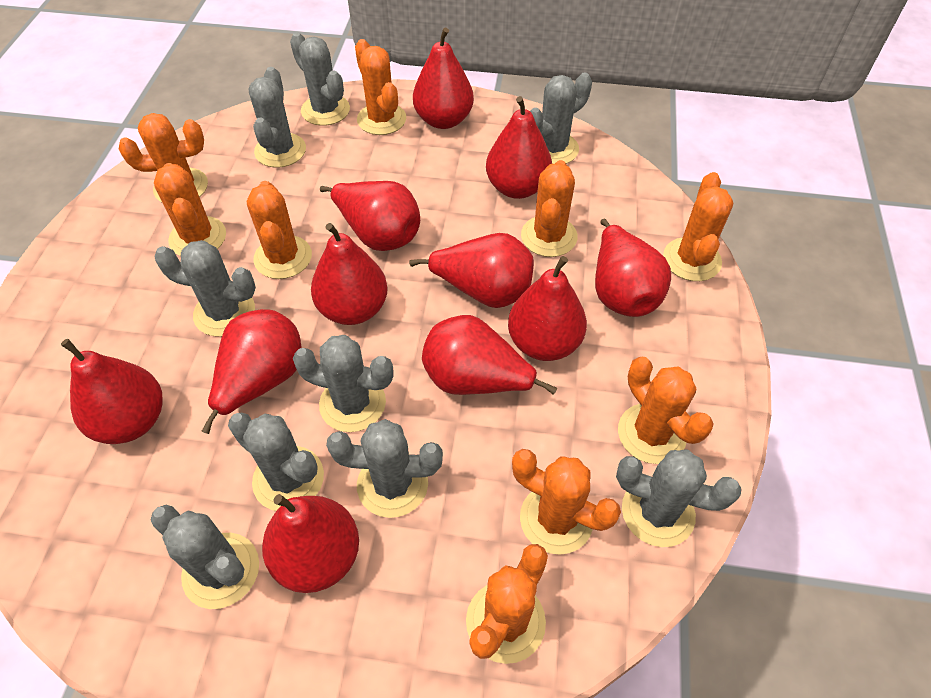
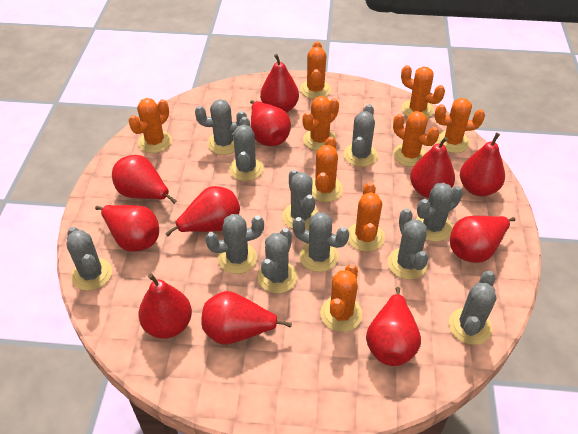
grey cactus: [151,505,259,609] [154,240,256,337] [228,413,324,511] [249,67,306,168] [290,32,350,126] [293,335,394,432] [326,419,443,518] [530,72,592,164] [616,449,742,547] = 9 -> [66,227,112,291] [195,99,247,155] [205,214,264,274] [229,117,264,181] [257,228,298,294] [282,169,318,230] [293,212,349,272] [344,104,378,167] [388,208,428,280] [416,183,463,242] [449,271,497,345] = 11

